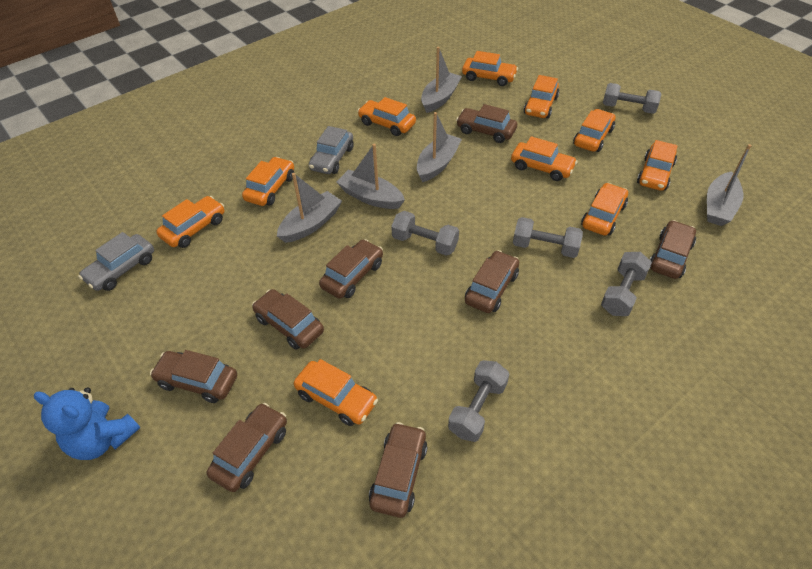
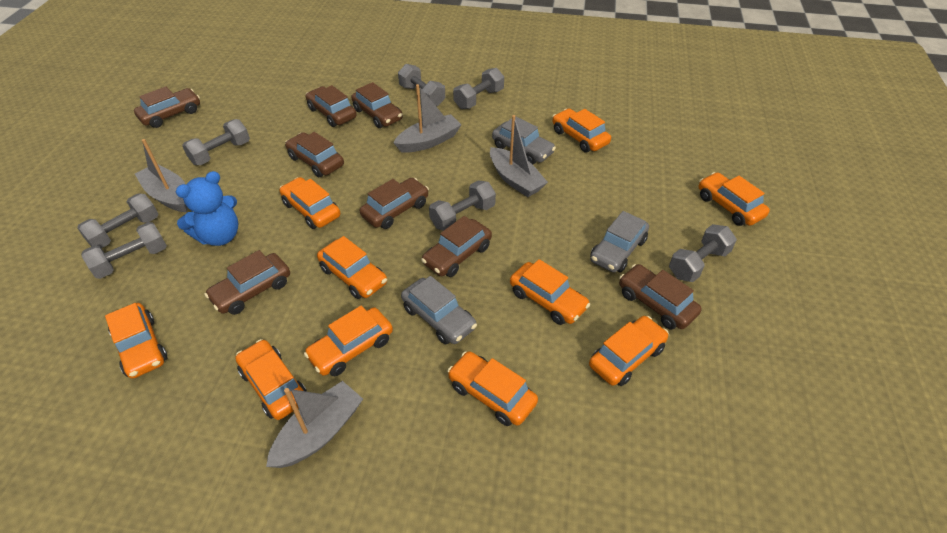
grey boat: [277,173,342,243] [337,144,405,209] [417,112,462,182] [421,47,462,113] [707,144,752,226] = 5 -> [135,139,188,212] [266,381,363,468] [394,84,461,153] [490,115,548,197] = 4
grey car: [78,232,154,291] [309,126,354,174] = 2 -> [401,276,477,345] [492,116,556,165] [590,211,649,273] = 3
grey dumbbell: [391,211,459,256] [448,360,509,442] [513,217,583,258] [601,252,652,316] [603,83,662,114] = 5 -> [77,193,158,248] [81,222,167,279] [182,119,250,165] [398,64,445,107] [429,180,496,231] [453,68,504,109] [669,224,737,282] = 7

